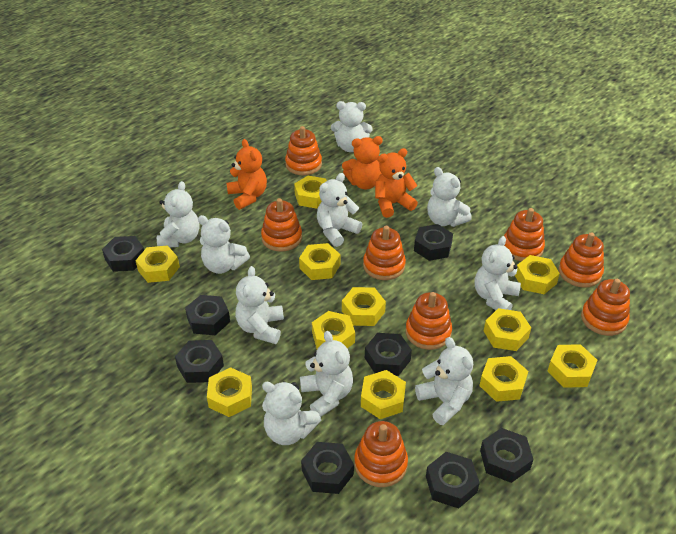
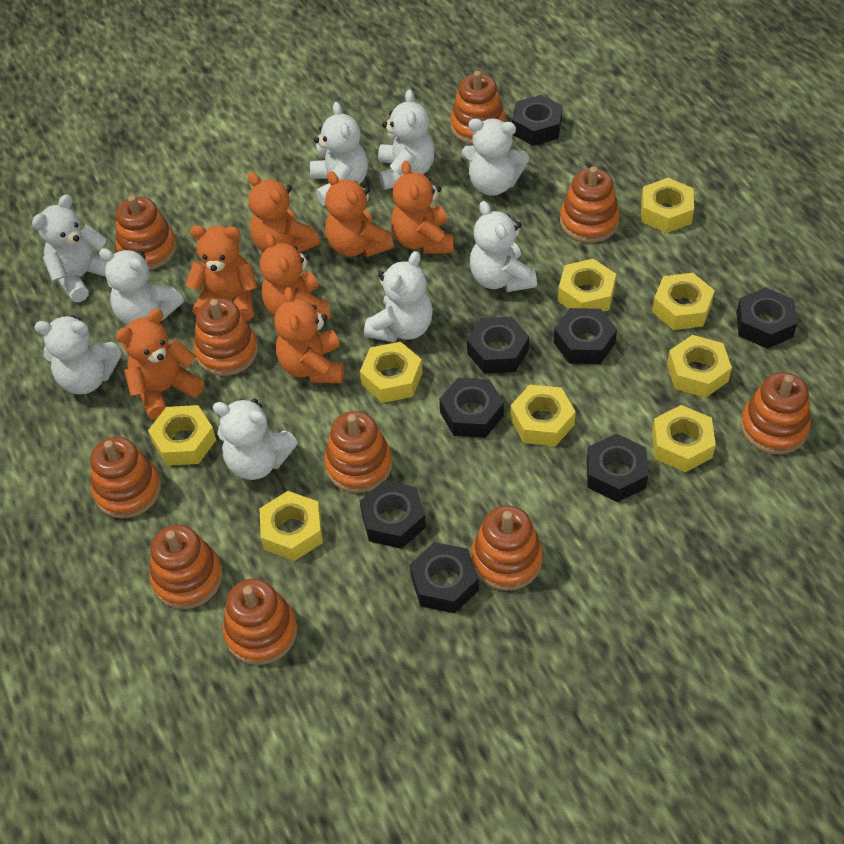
orange stacking toy: [261,198,302,252] [285,126,322,175] [354,421,408,487] [363,226,406,280] [405,292,452,350] [504,208,545,261] [559,233,604,288] [581,279,630,336] = 8 -> [90,437,161,518] [116,195,177,270] [149,525,223,609] [194,298,258,376] [223,579,297,665] [324,411,392,493] [450,71,506,144] [471,505,543,591] [560,166,620,243] [740,372,811,454] = 10
orange teddy bear: [227,139,267,210] [342,136,383,189] [375,148,418,218] = 3 -> [116,309,204,420] [186,225,258,321] [248,172,320,253] [260,233,331,319] [274,287,344,383] [325,171,394,257] [391,161,454,254] = 7
white teddy bear: [157,181,199,247] [198,215,250,274] [235,266,284,344] [262,381,321,445] [300,331,353,417] [317,173,362,247] [331,101,373,152] [415,337,473,425] [427,167,472,227] [475,236,521,310] = 10 -> [32,194,107,302] [34,315,121,394] [99,248,184,325] [213,398,298,480] [310,102,368,206] [364,251,433,343] [378,89,435,190] [462,118,529,196] [470,201,537,292] = 9
yellow nut: [135,245,180,283] [207,367,252,417] [294,176,327,209] [299,243,340,280] [312,311,355,349] [342,287,386,326] [361,370,406,419] [479,356,528,402] [484,308,531,351] [515,255,560,294] [547,344,597,388] = 11 -> [148,405,216,466] [259,491,323,561] [360,342,422,403] [510,385,576,446] [558,259,616,312] [641,178,694,233] [652,273,715,330] [652,405,716,472] [667,335,732,398] = 9

